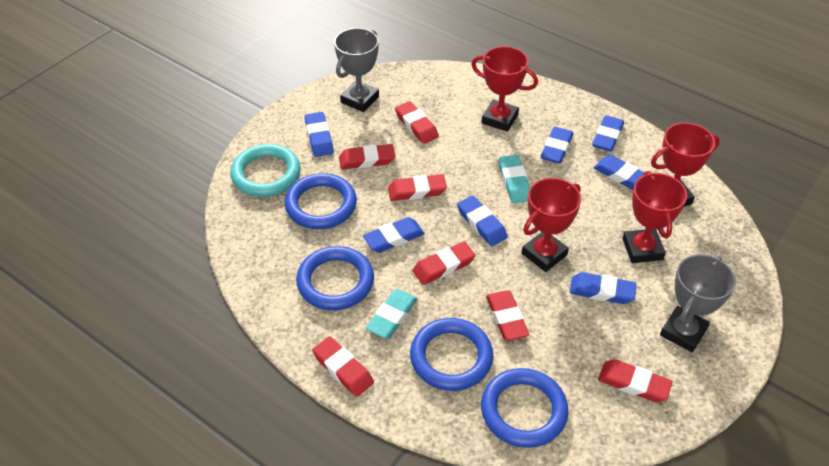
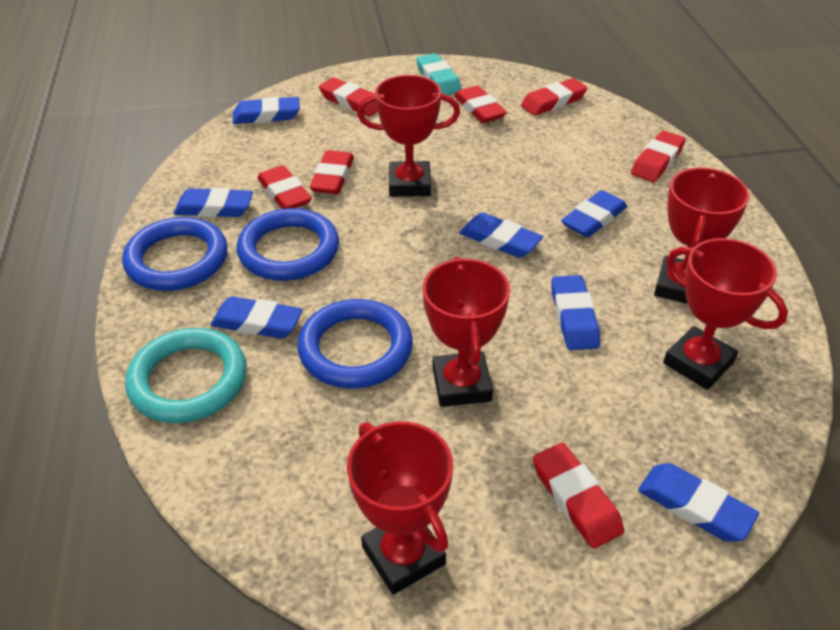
blue ring: [285,173,357,229] [296,246,374,310] [410,318,493,391] [481,368,568,448] = 4 -> [122,217,227,291] [237,208,339,281] [297,299,413,389] = 3
grey trophy: [334,28,379,112] [660,254,736,352] = 2 -> none = 0
red trophy: [471,46,538,132] [522,178,581,272] [622,171,687,263] [651,123,720,207] = 4 -> [347,422,453,595] [357,75,460,197] [423,257,510,407] [654,168,750,304] [663,238,788,390] = 5
turquoise eraser: [366,289,418,339] [499,155,530,203] = 2 -> [416,53,462,95] = 1

